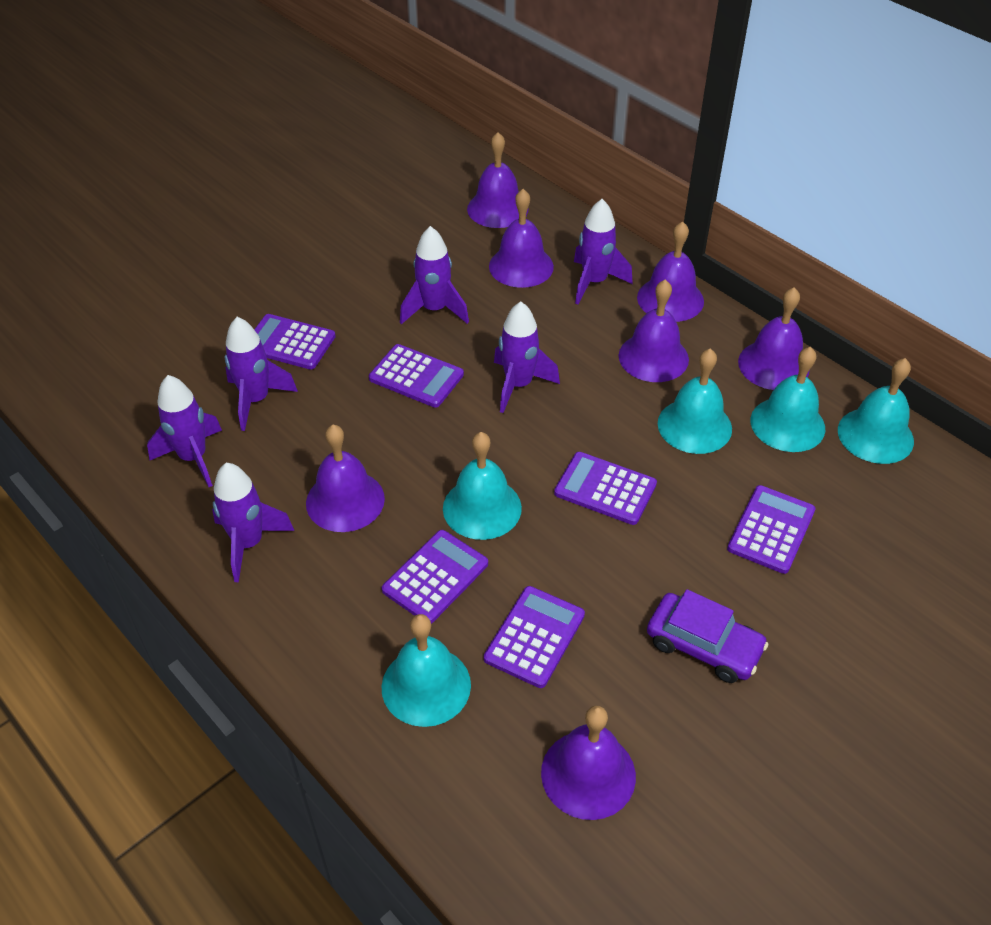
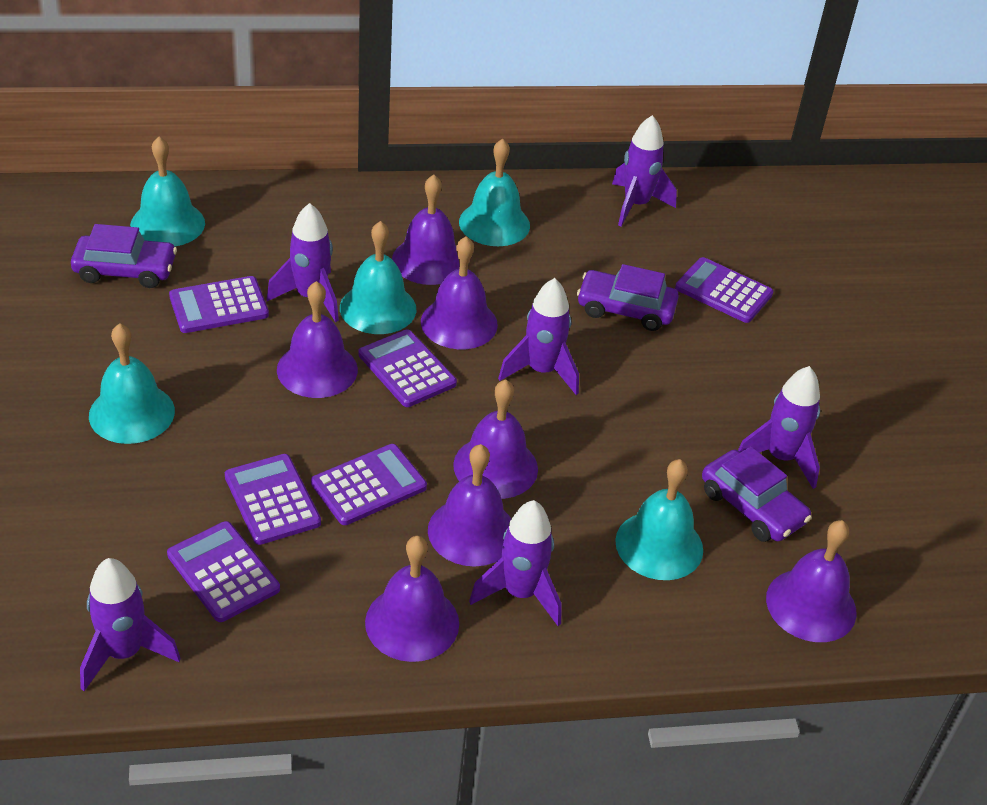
purple car: [647,589,768,683] = 1 -> [71,224,177,288] [577,264,679,331] [702,446,812,542] = 3

